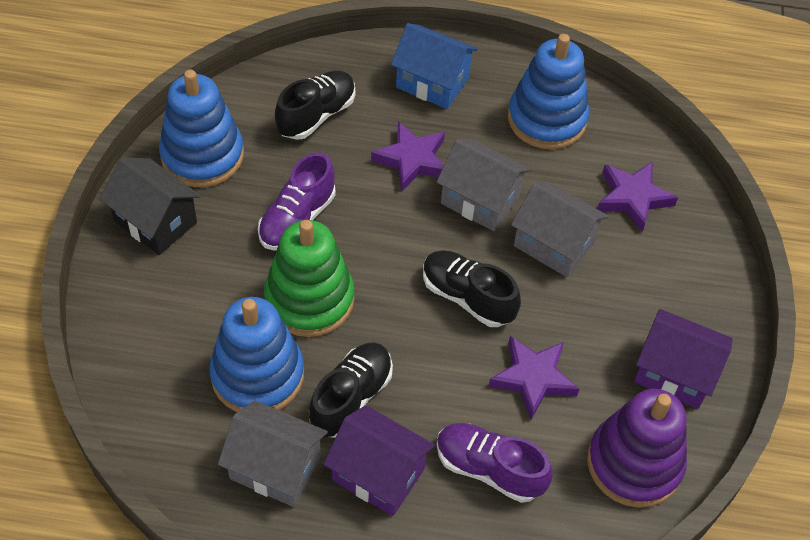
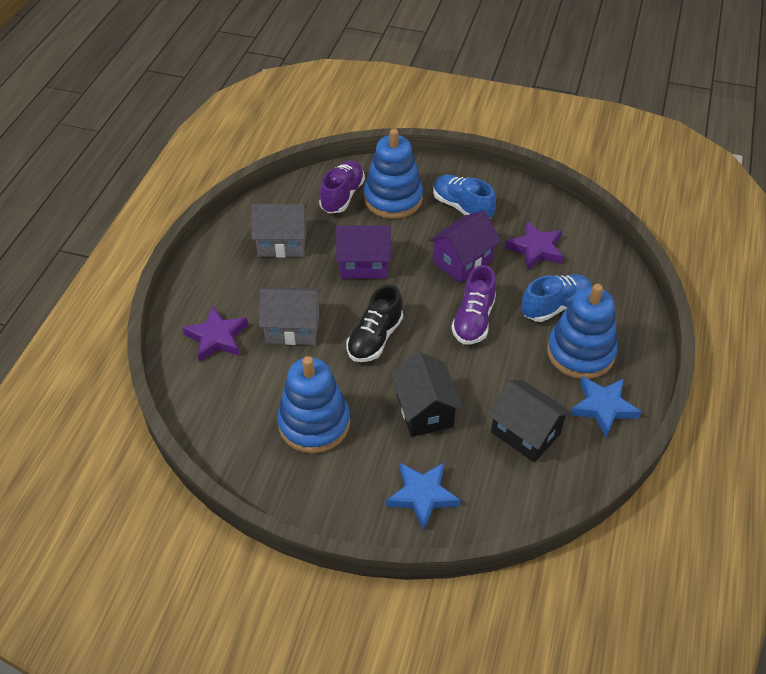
black house: [100,158,201,255] = 1 -> [391,352,463,437] [488,380,572,462] = 2
black shoe: [275,70,355,140] [309,342,393,438] [423,251,521,327] = 3 -> [346,284,403,362] = 1
blue house: [391,23,478,109] = 1 -> none = 0
blue shoe: none = 0 -> [433,174,496,219] [521,274,591,322] = 2
blue star: none = 0 -> [386,463,461,530] [570,376,641,438] = 2
green stacking toy: [264,220,354,337] = 1 -> none = 0
grey house: [218,401,328,507] [437,139,531,231] [511,181,608,277] = 3 -> [251,204,307,258] [259,287,321,345] = 2
purple stacking toy: [587,389,687,508] = 1 -> none = 0
purple star: [371,122,445,191] [489,336,579,420] [597,162,678,232] = 3 -> [182,306,248,362] [505,221,564,270] = 2

